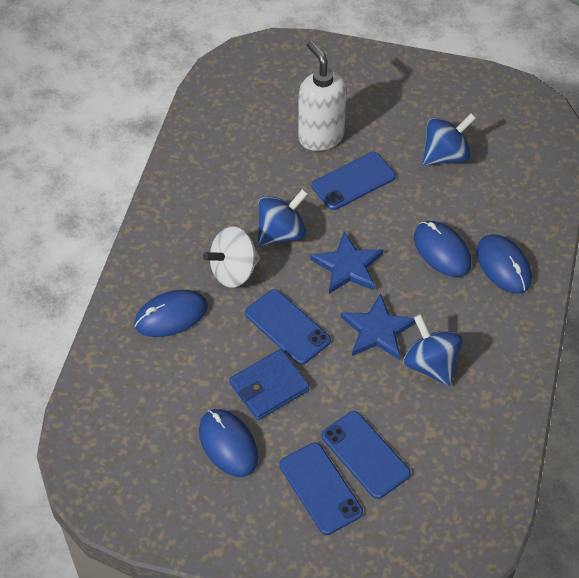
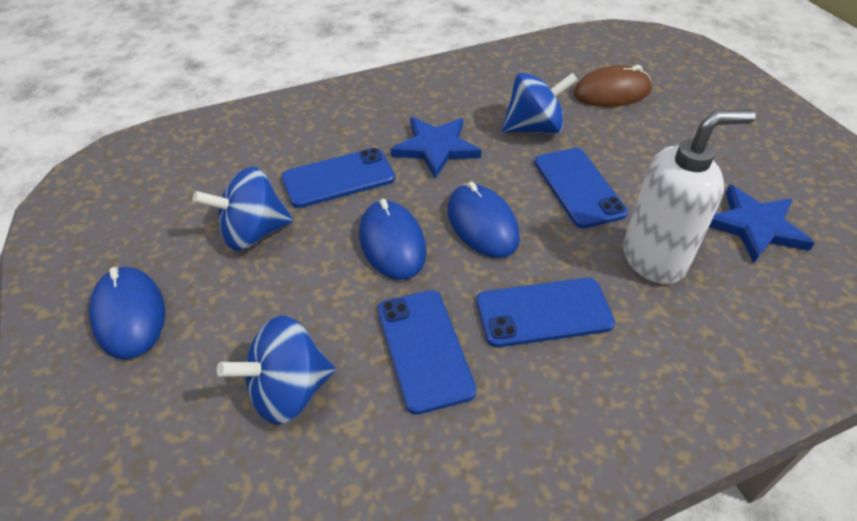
blue mouse: [135,290,208,337] [199,409,258,477] [414,221,471,277] [476,234,532,294] = 4 -> [89,267,165,360] [359,199,427,280] [448,182,520,258] = 3
blue wallet: [229,349,310,420] = 1 -> none = 0
brown mouse: none = 0 -> [573,65,652,107] = 1
white spinning top: [203,226,260,288] = 1 -> none = 0

